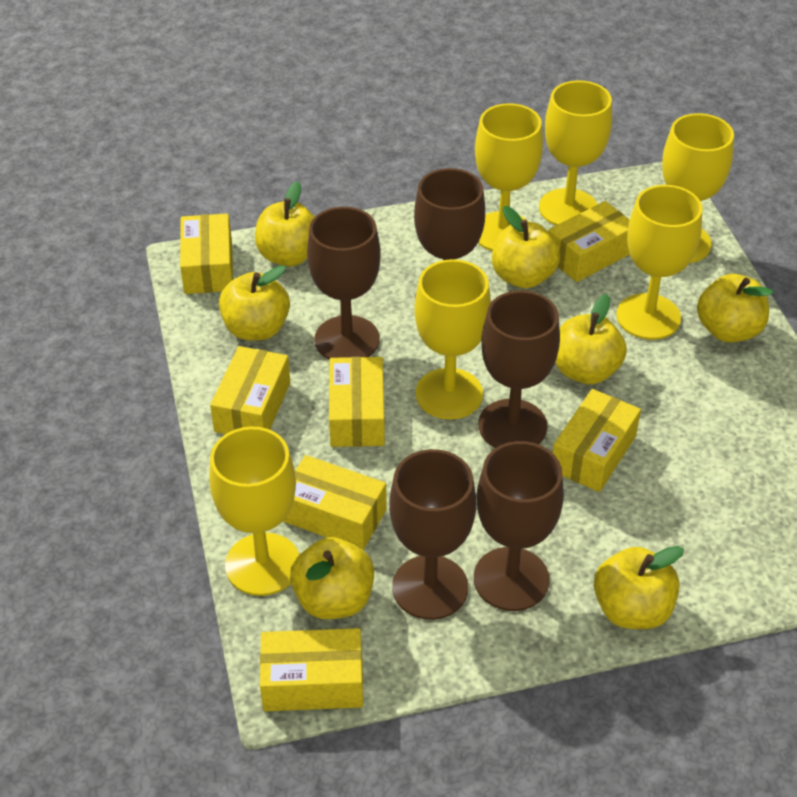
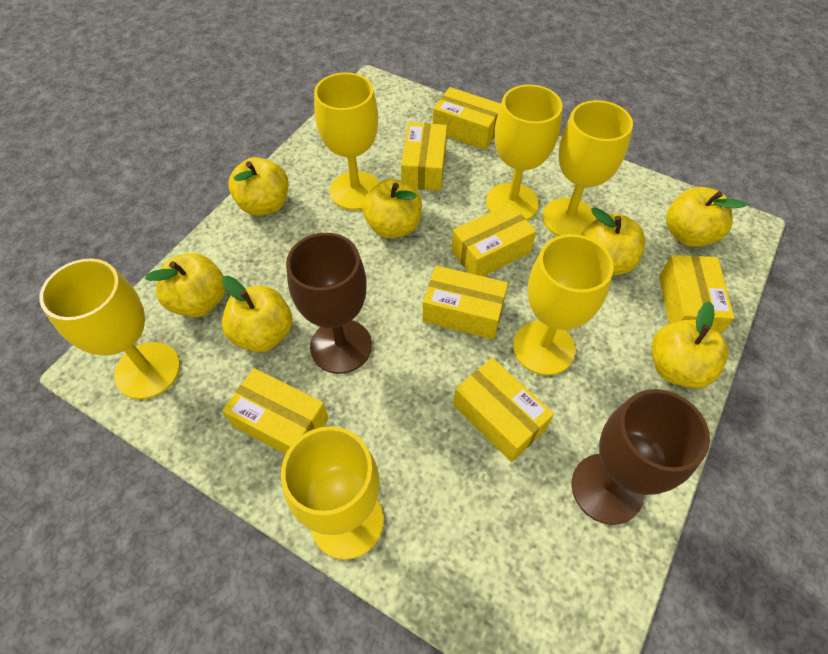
brown goblet: [307,207,381,360] [389,449,476,620] [414,168,485,298] [474,441,564,611] [478,290,560,448] = 5 -> [286,233,372,374] [572,389,710,525] = 2

